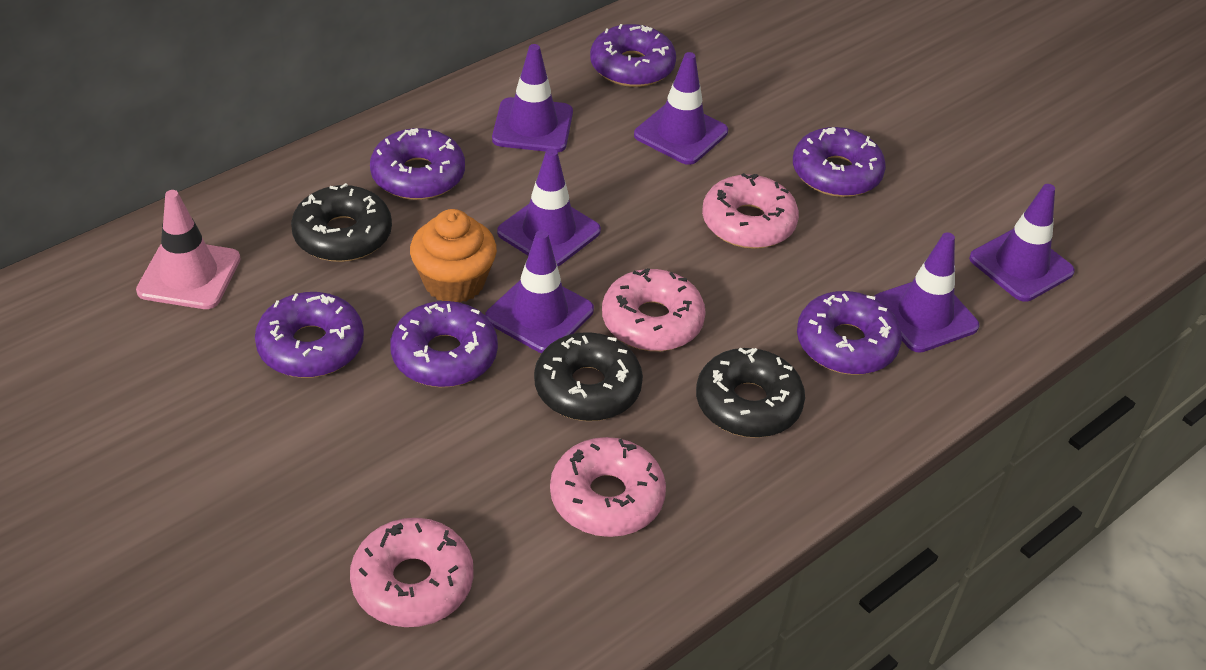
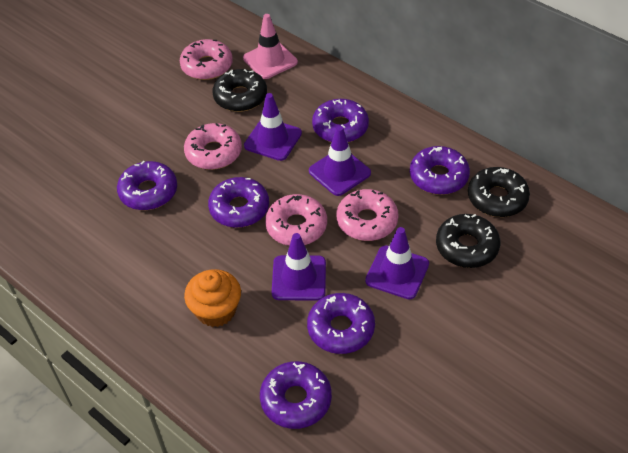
purple traffic cone: [485,230,594,353] [492,44,573,152] [497,148,601,266] [634,52,728,165] [874,233,979,353] [969,184,1075,302] = 6 -> [244,93,302,161] [272,233,326,300] [309,126,371,196] [365,227,429,299] = 4

